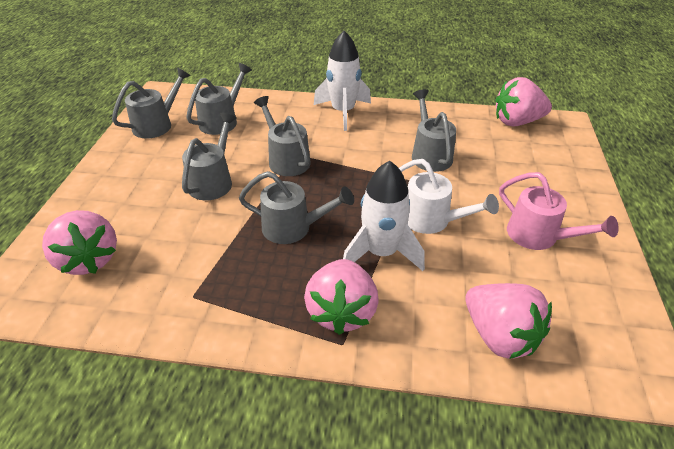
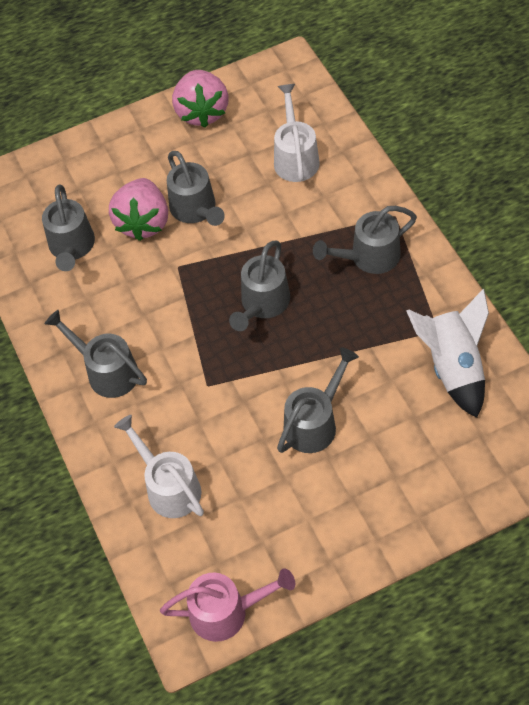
pink strawberry: [42,210,117,275] [304,259,379,335] [465,283,552,359] [495,77,552,127] = 4 -> [109,178,168,241] [172,70,229,127] = 2
white rocket: [314,31,371,131] [343,161,425,271] = 2 -> [407,289,489,418] = 1
white watering can: [399,159,499,234] = 1 -> [114,415,204,518] [274,84,320,182] = 2

